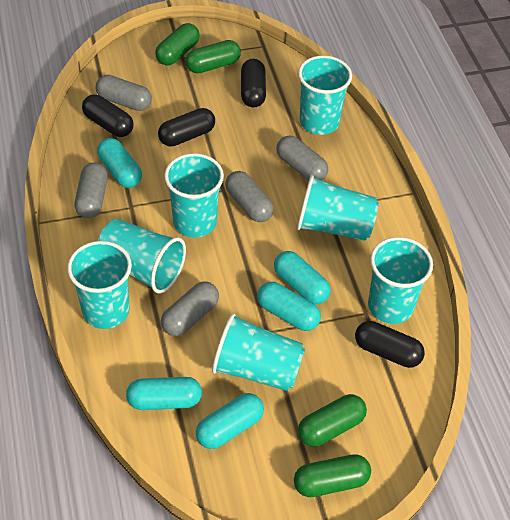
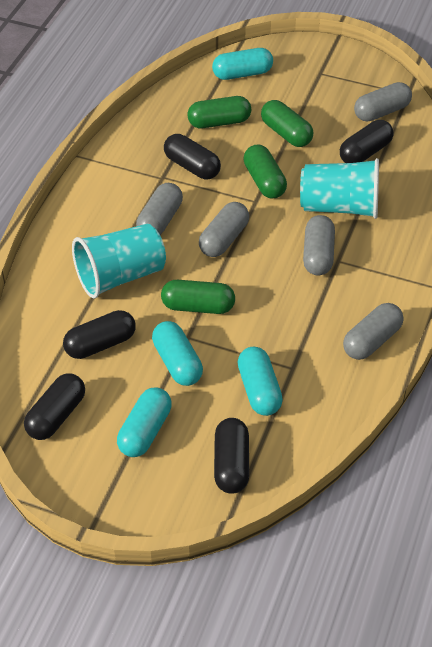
black capsule: [82,94,133,137] [158,108,215,147] [241,59,266,107] [355,321,425,368] = 4 -> [24,373,85,440] [63,310,136,359] [164,134,221,179] [214,418,249,494] [340,120,393,163] = 5
turquoise capsule: [97,138,142,188] [126,377,202,410] [196,393,264,449] [257,282,321,331] [274,251,330,304] = 5 -> [117,387,172,457] [152,321,203,386] [212,48,273,80] [238,347,283,416] = 4
turquoise cup: [67,241,132,329] [98,219,186,294] [164,153,224,238] [212,313,305,391] [297,175,379,241] [298,56,352,135] [368,237,433,324] = 7 -> [72,224,166,299] [300,158,379,219] = 2

